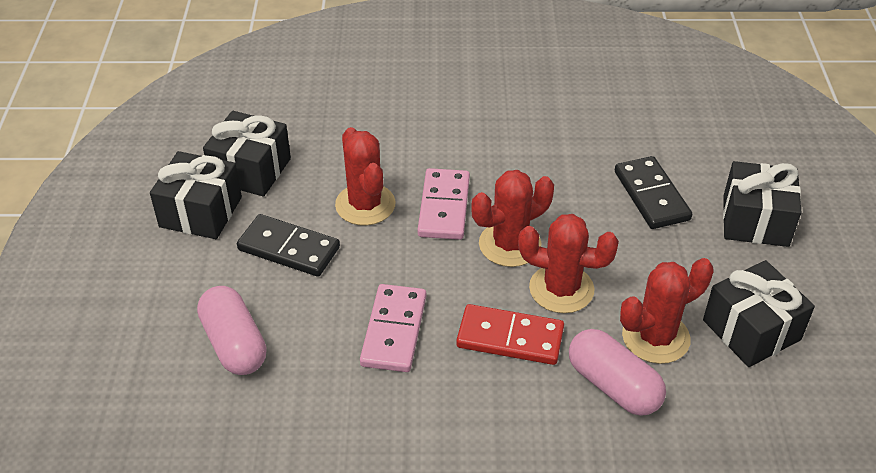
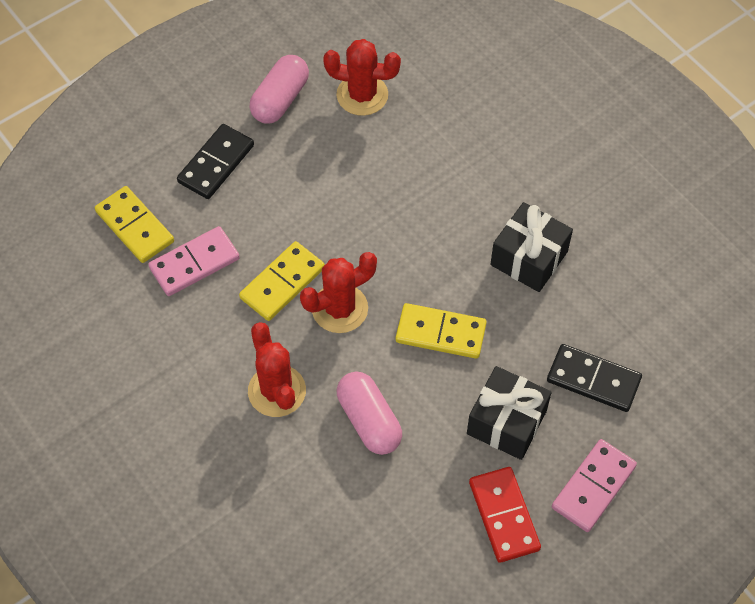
black gift: [150,151,242,239] [203,111,291,197] [703,260,815,367] [723,161,802,247] = 4 -> [467,366,552,460] [490,202,573,292] = 2
red cactus: [335,127,396,225] [471,170,554,267] [518,214,619,313] [620,258,713,364] = 4 -> [248,322,306,417] [300,252,377,333] [323,39,401,116] = 3
yellow domino: none = 0 -> [95,186,174,263] [239,241,325,321] [396,303,487,359] = 3

